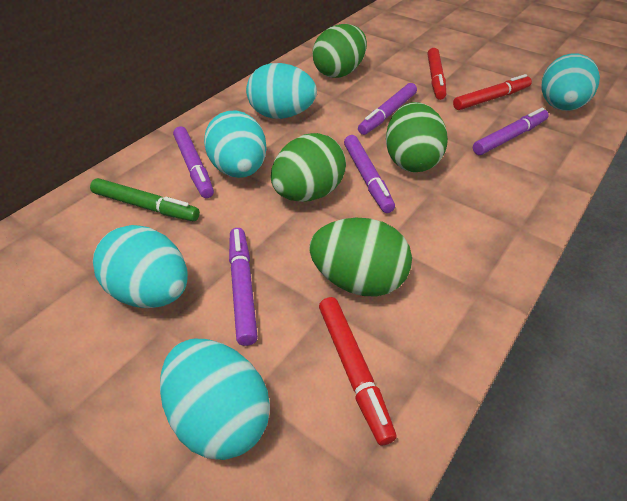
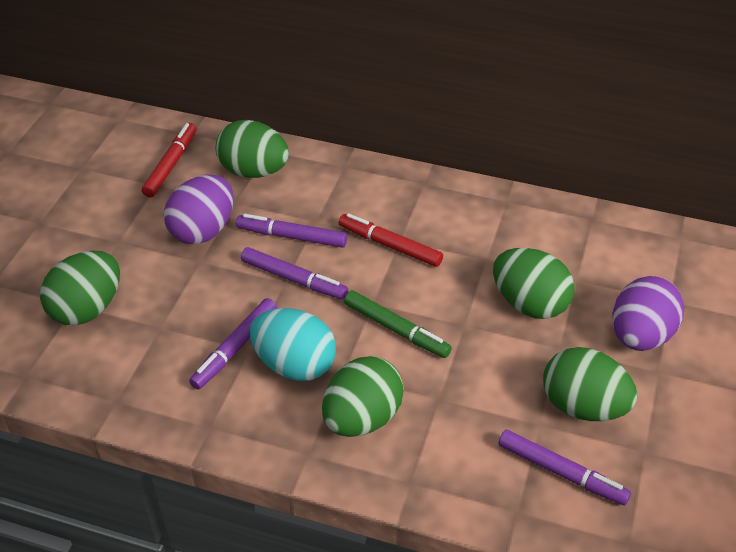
green egg: [271,133,346,202] [309,218,412,297] [312,24,367,78] [386,102,448,172] = 4 -> [40,250,120,325] [216,120,289,178] [322,356,404,437] [493,248,575,319] [543,347,637,421] = 5
purple egg: none = 0 -> [164,175,234,244] [612,276,684,351] = 2
purple marker: [173,126,214,198] [229,228,258,346] [344,135,395,213] [358,83,417,135] [473,108,549,155] = 5 -> [189,298,277,390] [236,214,347,248] [241,247,348,300] [498,430,631,505] = 4
red marker: [319,297,397,446] [428,48,446,100] [453,74,532,110] = 3 -> [142,123,196,197] [339,213,443,267] = 2
turquoise egg: [93,225,188,308] [160,339,270,460] [204,111,267,178] [246,63,317,119] [541,53,600,111] = 5 -> [250,308,336,381] = 1

